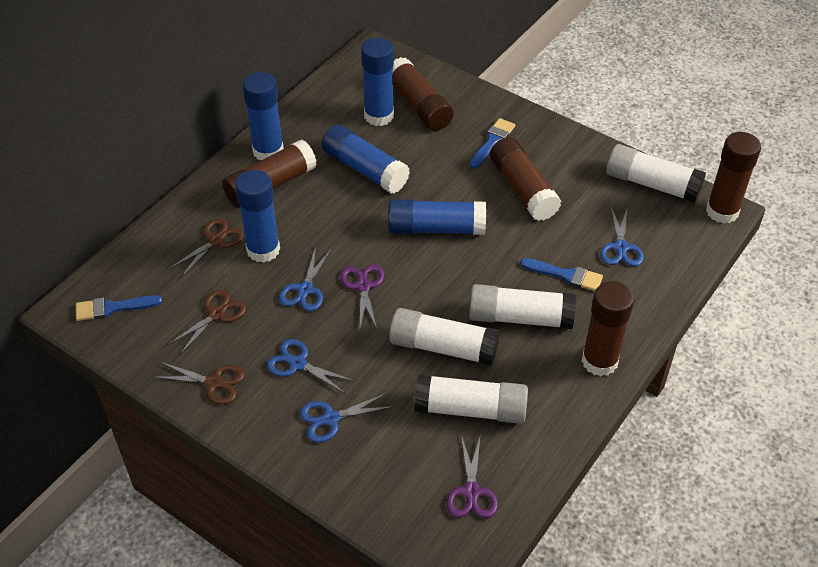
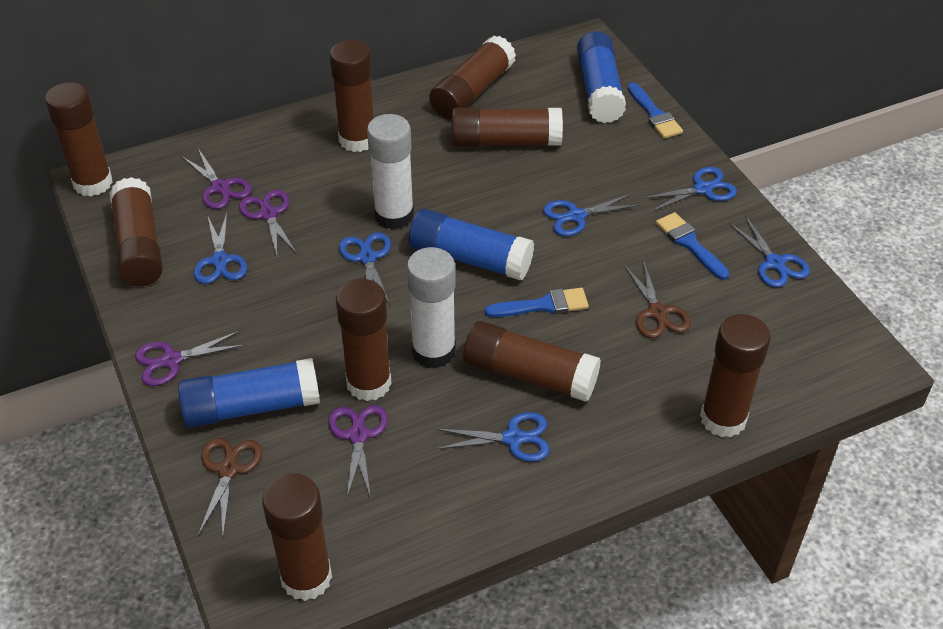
blue glue stick: [235,170,280,263] [243,72,284,160] [322,124,410,194] [361,37,394,126] [388,199,486,235] = 5 -> [178,358,320,428] [409,209,534,280] [577,31,626,123] = 3
blue scissors: [267,339,355,393] [279,247,331,311] [300,393,394,442] [600,207,644,266] = 4 -> [194,213,247,284] [339,232,391,304] [435,412,550,462] [543,193,641,236] [642,167,737,212] [728,215,810,287] = 6
brown glue stick: [222,139,317,208] [393,57,454,131] [490,137,561,221] [582,281,634,376] [706,132,761,224] = 5 -> [45,82,113,197] [110,177,163,286] [262,473,332,601] [330,40,374,152] [336,279,392,401] [429,36,516,119] [452,107,563,147] [463,321,601,402] [700,314,771,437] = 9
brown scissors: [154,362,245,404] [167,289,246,355] [170,218,244,277] = 3 -> [198,438,262,536] [624,259,691,338] = 2
purple scissors: [341,265,384,329] [446,435,498,518] = 2 -> [135,331,246,386] [181,148,252,209] [239,190,297,256] [328,405,388,500] = 4
white glue stick: [389,308,500,366] [414,374,528,424] [469,284,576,329] [606,144,706,203] = 4 -> [367,114,414,230] [407,247,456,368] = 2

